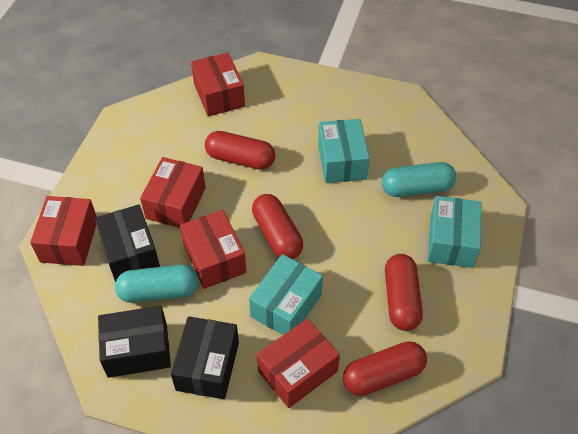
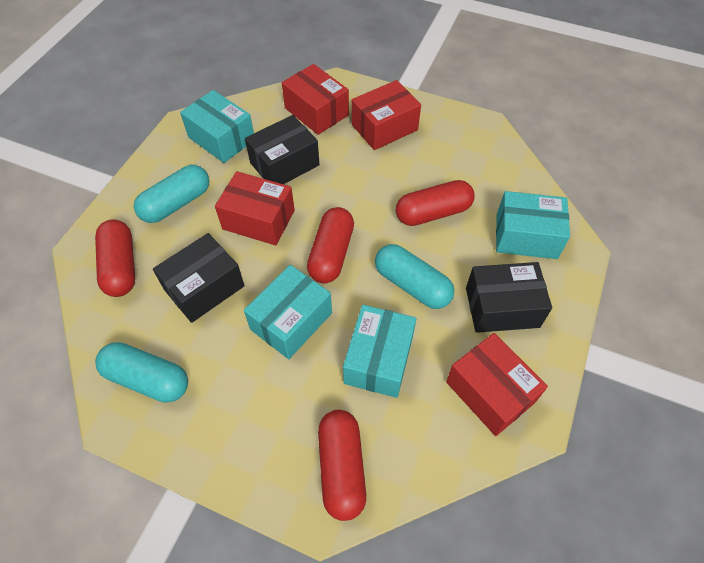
red box: [30,196,97,266] [140,157,206,228] [180,210,246,289] [191,53,245,117] [257,318,340,408] = 5 -> [215,171,295,245] [282,64,349,135] [352,80,421,150] [446,333,548,436] = 4
turquoise box: [249,254,323,335] [318,119,370,183] [428,196,482,268] = 3 -> [180,90,254,163] [244,265,332,359] [343,305,416,398] [496,191,570,259] = 4
turquoise capsule: [115,265,199,303] [382,162,456,197] = 2 -> [95,342,188,403] [134,165,209,223] [375,244,454,309] = 3

